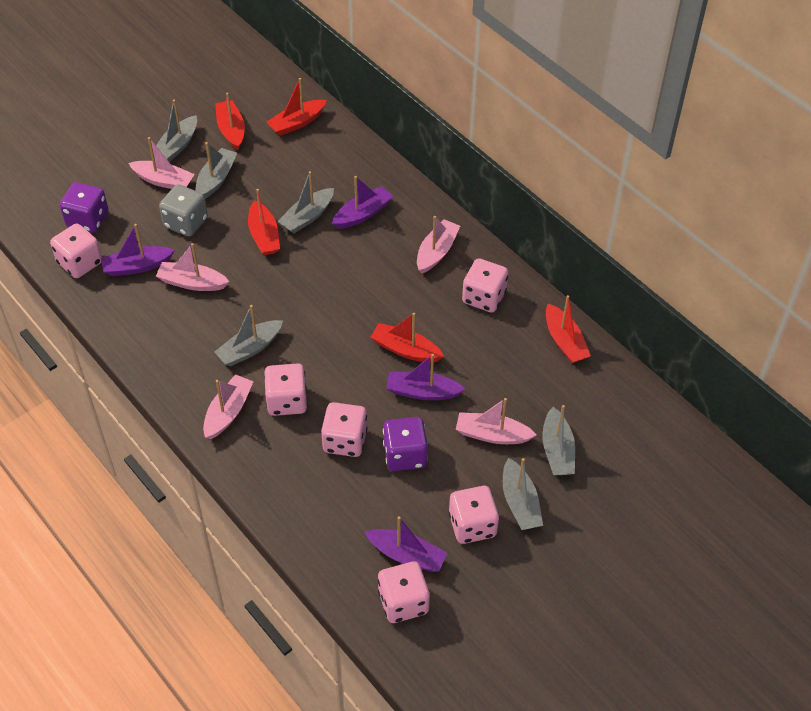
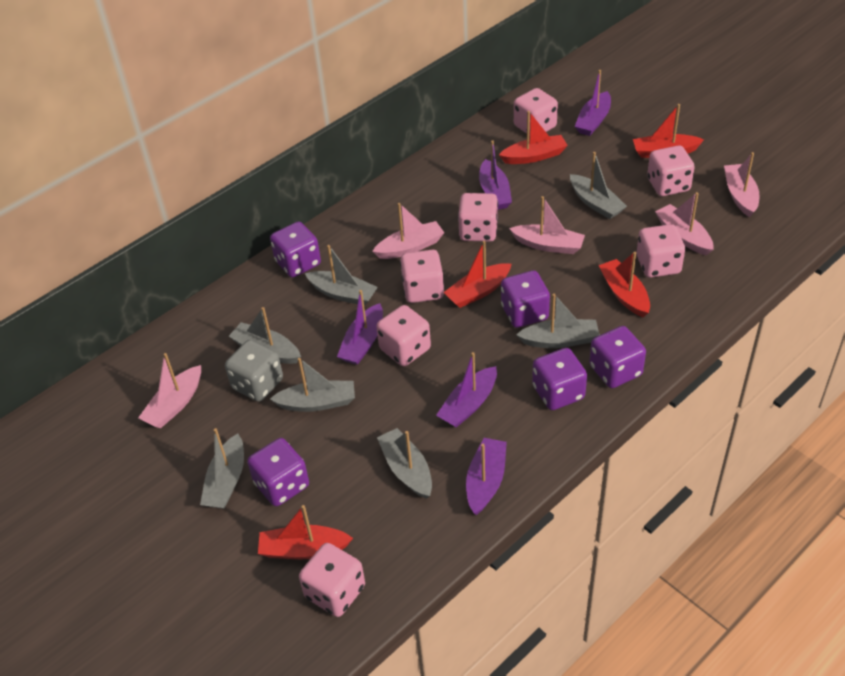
grey boat: [153,100,197,162] [196,142,237,199] [214,305,283,366] [278,171,334,233] [503,458,543,530] [542,405,575,475] = 6 -> [200,428,244,509] [229,307,301,364] [270,358,355,412] [305,245,378,306] [377,428,432,499] [516,294,600,348] [570,152,627,219] = 7
pink dice: [50,223,102,278] [264,363,308,416] [321,402,368,457] [378,561,430,623] [449,486,499,544] [462,258,508,312] = 6 -> [299,543,365,617] [376,305,431,366] [400,250,444,303] [458,193,498,242] [514,88,558,136] [637,224,685,278] [647,145,695,196] = 7
purple boat: [101,224,175,276] [332,176,393,229] [365,516,447,572] [386,354,465,401] = 4 -> [337,290,383,365] [436,352,497,427] [466,438,507,515] [479,141,512,210] [575,70,611,136] = 5
purple dice: [60,182,109,233] [383,417,428,471] = 2 -> [247,438,309,506] [270,221,321,277] [501,270,550,328] [532,348,587,410] [589,326,646,388] = 5

